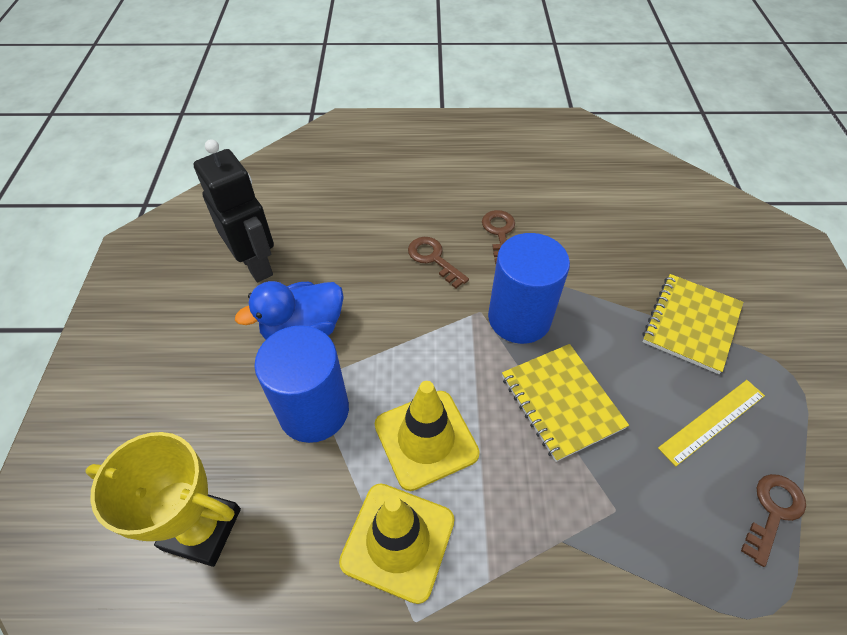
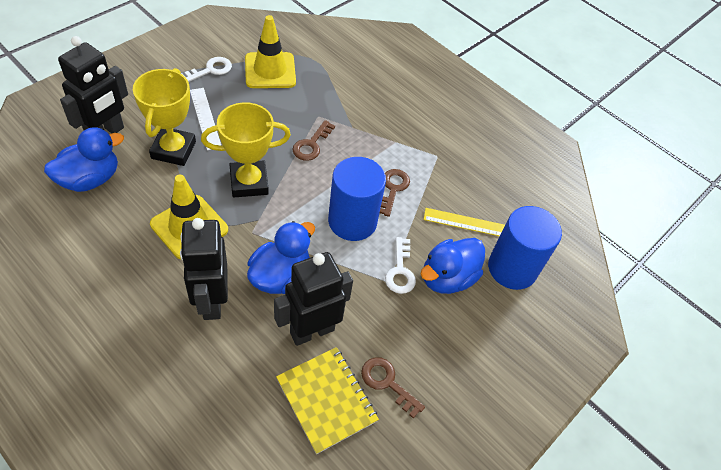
black robot: [193,139,274,282] = 1 -> [58,36,128,133] [180,218,228,320] [274,252,353,346] = 3
blue duck: [235,281,344,340] = 1 -> [44,127,124,192] [247,221,315,294] [421,238,485,294] = 3
white key: none = 0 -> [181,57,232,82] [385,237,416,294] = 2
white ruler: none = 0 -> [190,88,221,150] = 1
yellow notebook: [502,344,629,462] [643,274,743,374] = 2 -> [276,347,379,454] = 1
yellow trophy: [85,432,241,567] = 1 -> [133,68,196,166] [201,102,291,197] = 2

